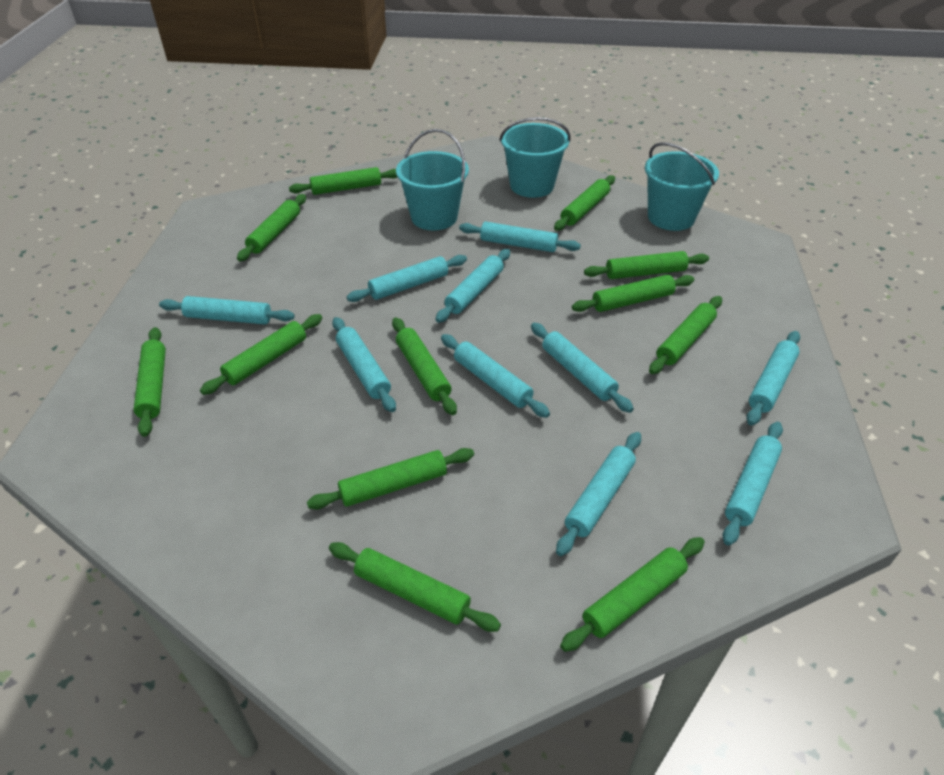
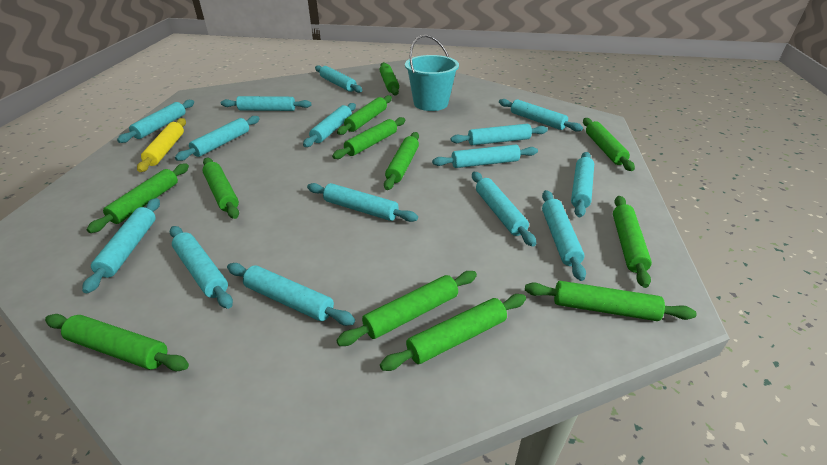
turquoise bucket: [396,129,469,230] [499,117,570,198] [645,142,719,231] = 3 -> [405,35,459,111] = 1
turquoise rolling pin: [159,296,295,325] [332,317,396,412] [347,255,467,302] [435,249,510,323] [441,334,550,418] [459,222,581,252] [531,323,634,413] [556,432,641,556] [722,422,783,546] [746,331,800,426] = 10 -> [82,198,160,293] [117,100,194,143] [170,226,233,309] [175,116,260,161] [221,96,311,111] [227,263,355,326] [303,103,356,147] [307,183,418,222] [315,65,363,93] [432,144,538,168] [450,124,548,145] [472,172,536,247] [499,99,583,131] [542,190,586,281] [571,152,594,217] = 15
yellow rolling pin: none = 0 -> [137,118,186,172] = 1

